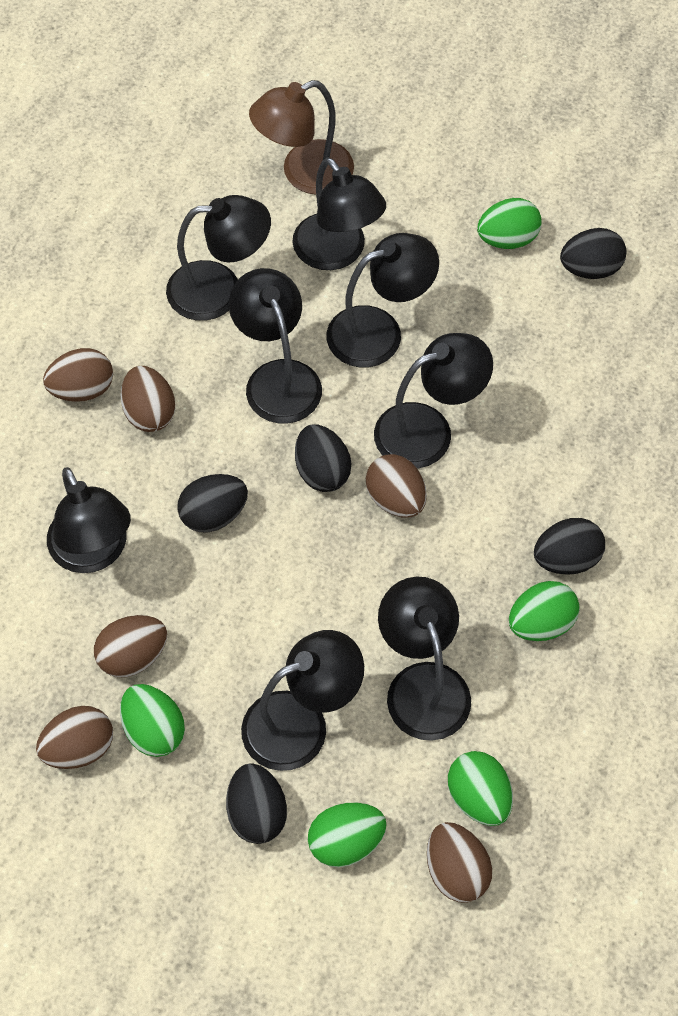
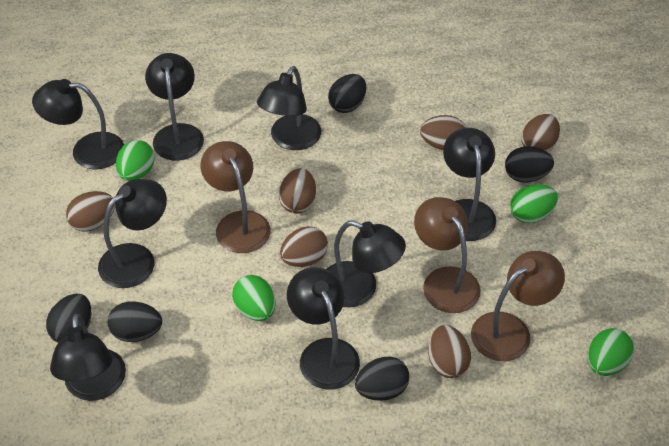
brown lamp: [249,80,354,195] = 1 -> [200,141,270,253] [414,197,481,313] [471,251,565,361] = 3
green egg: [120,684,185,757] [308,803,387,867] [448,751,513,826] [477,198,542,249] [509,581,580,641] = 5 -> [116,140,155,181] [232,275,276,321] [510,184,558,223] [588,328,634,376] = 4

